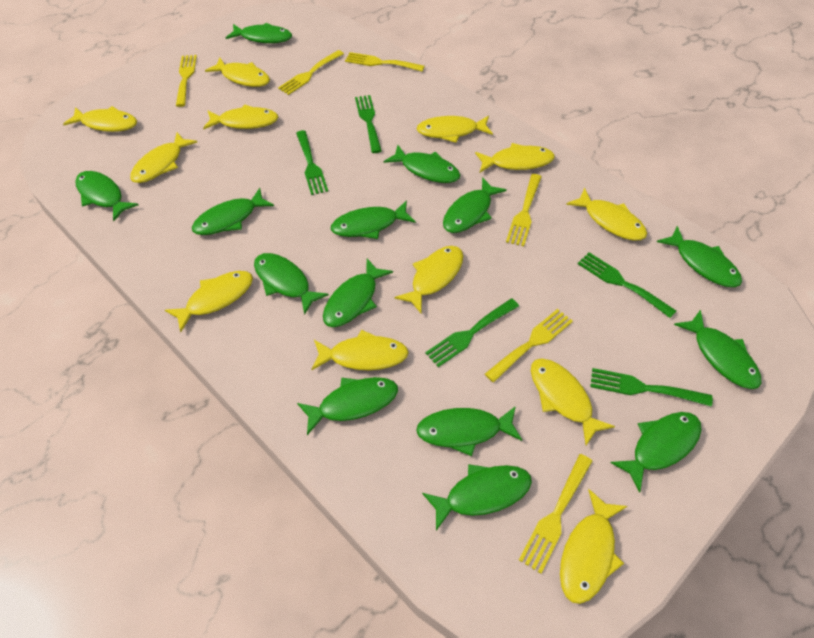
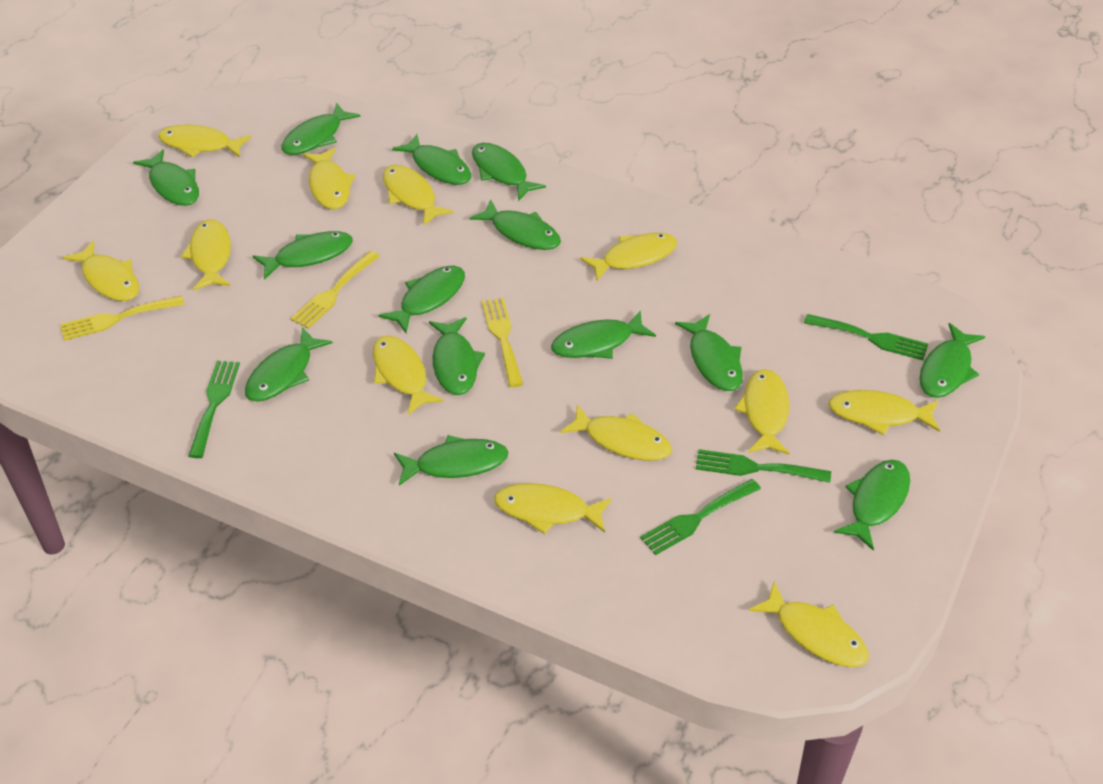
green fork: [296,130,328,195] [355,95,382,153] [425,298,519,367] [578,252,676,318] [590,368,713,407] = 5 -> [188,361,240,458] [640,479,761,555] [696,449,831,483] [804,314,928,360] = 4
yellow fork: [176,55,197,107] [278,50,344,95] [345,52,425,72] [485,309,573,383] [506,174,542,246] [519,454,592,574] = 6 -> [60,296,185,341] [291,251,380,329] [482,298,523,387] = 3

